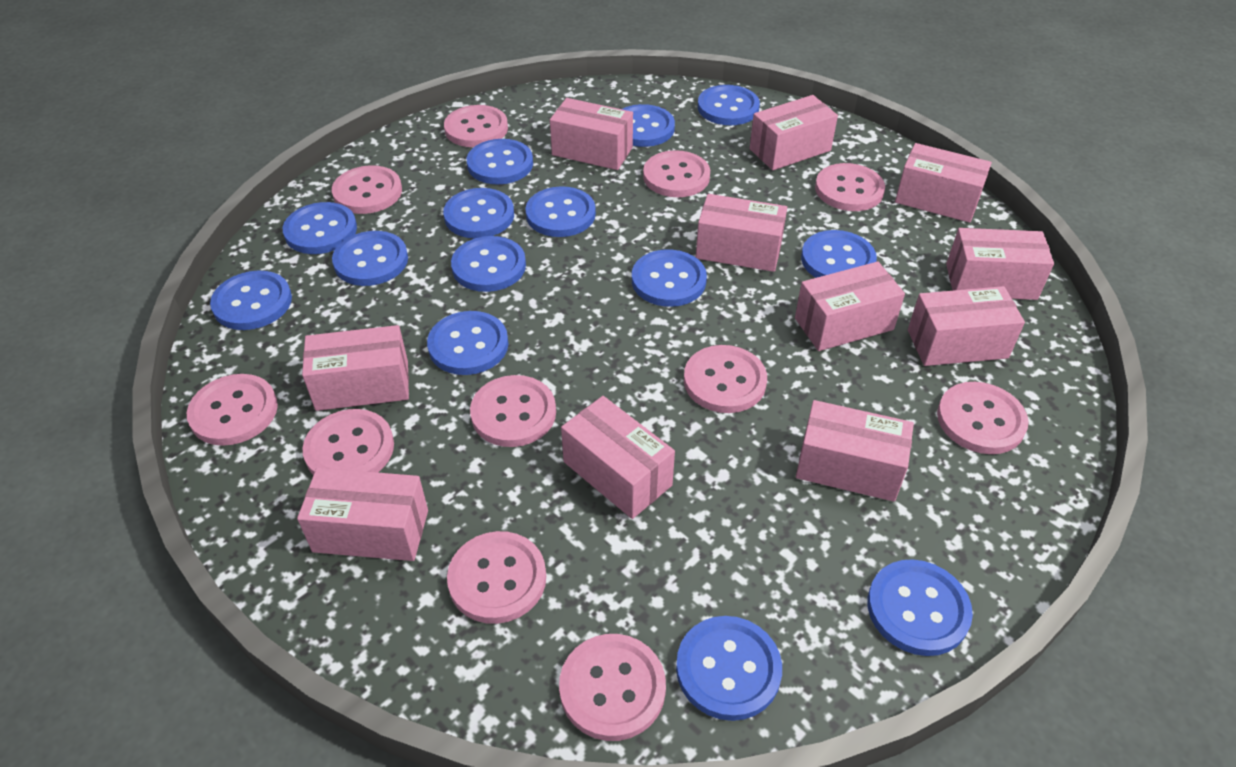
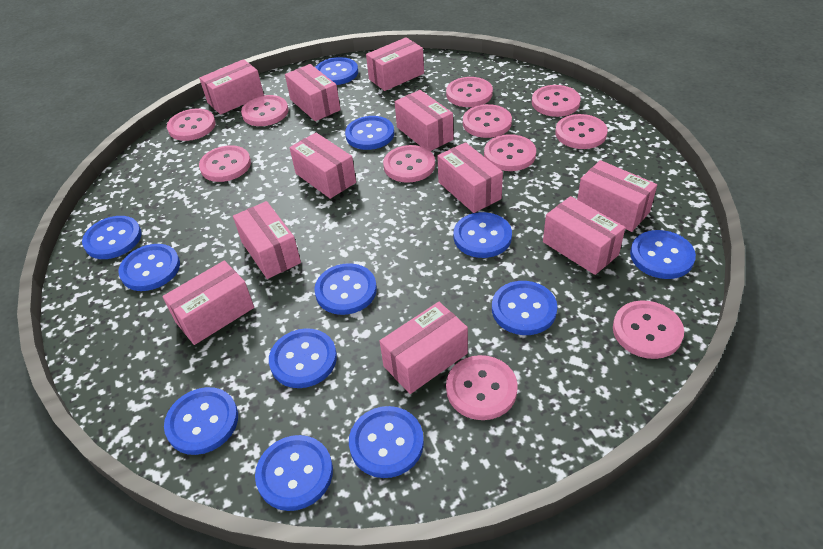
blue button: [210,270,292,330] [283,202,357,254] [332,231,408,286] [427,311,508,375] [443,188,514,238] [451,236,526,292] [467,139,533,184] [525,186,596,237] [622,104,675,147] [632,250,707,307] [676,616,782,721] [698,85,760,125] [801,230,877,278] [867,559,973,656] = 14 -> [82,216,142,259] [118,244,180,291] [164,387,238,455] [255,435,333,511] [269,328,337,388] [314,263,377,315] [315,57,358,85] [345,116,394,150] [349,406,424,478] [454,212,512,258] [492,281,557,335] [630,230,696,279] = 12

